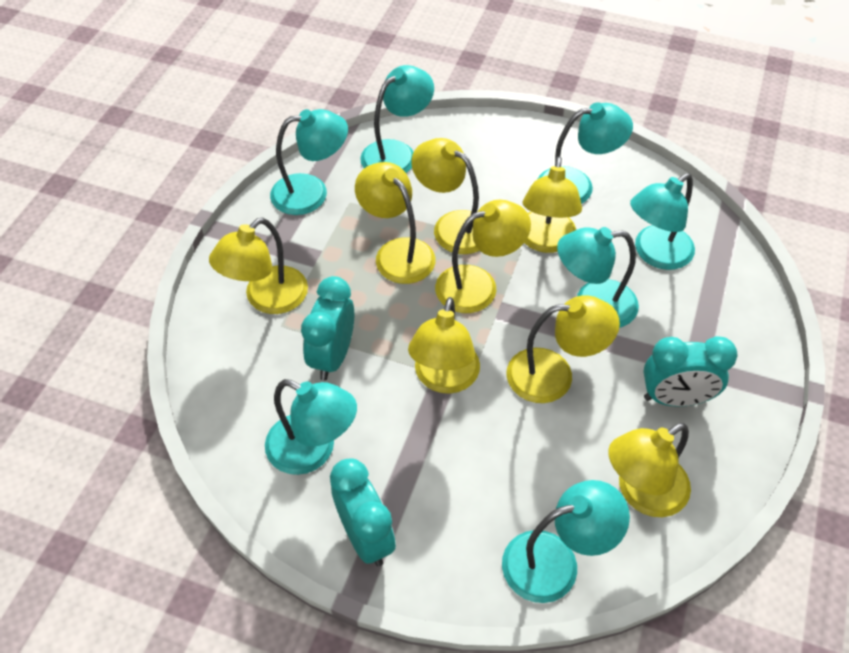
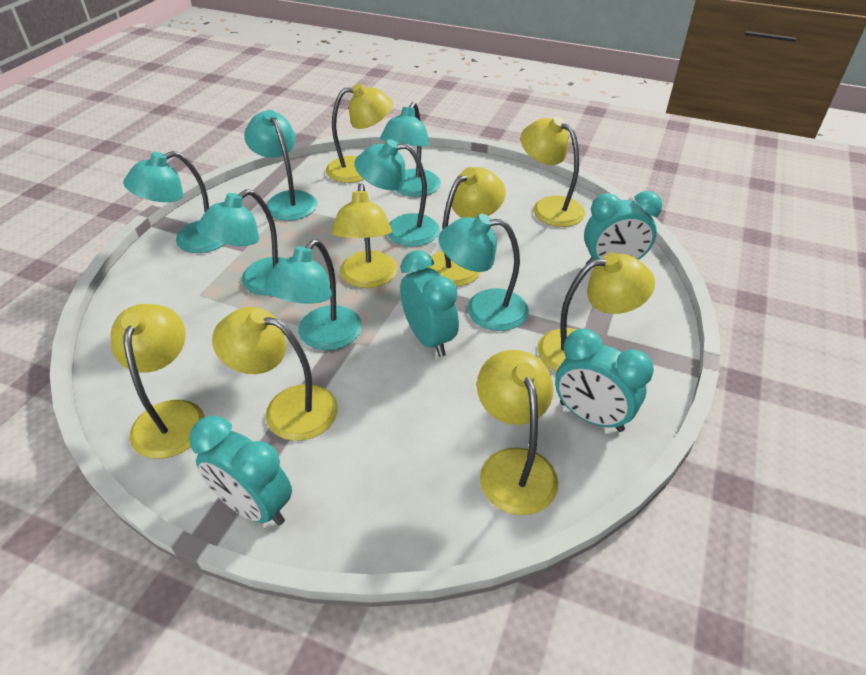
turquoise clock: [301,276,354,380] [330,458,396,566] [643,336,738,407] = 3 -> [190,416,292,526] [400,250,459,357] [555,329,654,432] [584,191,662,264] = 4

